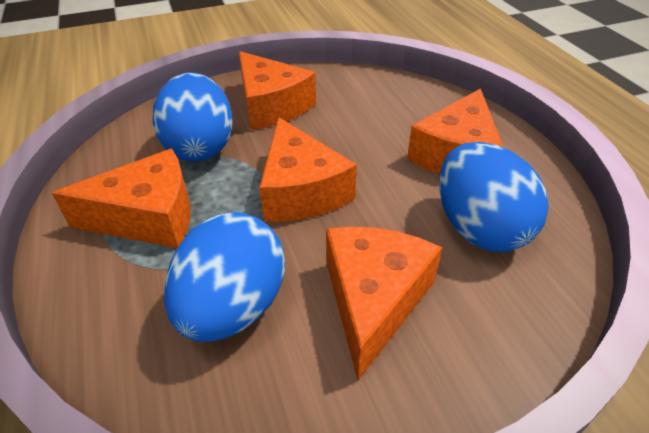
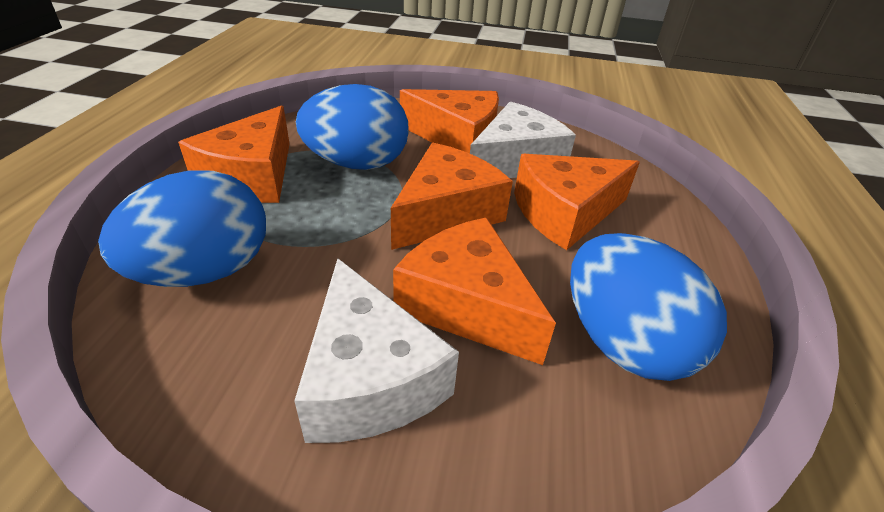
white cheese: none = 0 -> [294,259,459,443] [470,101,576,178] = 2

